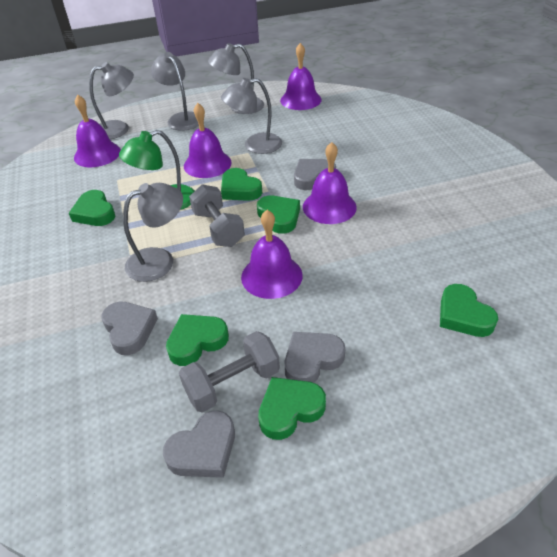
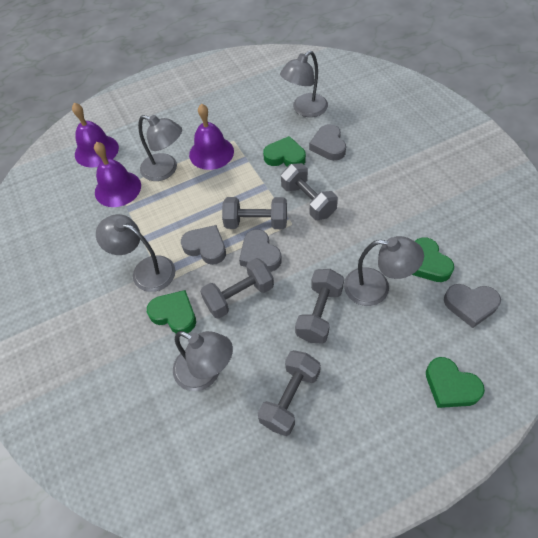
green heart: [69,190,115,226] [166,314,229,366] [221,168,262,201] [257,195,300,234] [258,377,326,440] [440,284,498,337] = 6 -> [147,290,196,333] [263,136,306,167] [412,237,454,282] [426,357,485,408] = 4
green lamp: [119,130,195,210] = 1 -> none = 0
grey dumbbell: [179,331,280,413] [189,184,245,247] = 2 -> [200,258,274,319] [222,197,287,229] [258,350,321,436] [281,163,338,220] [295,269,344,344] = 5
purple bell: [74,95,121,167] [184,103,232,178] [241,210,303,299] [280,43,322,110] [303,142,357,224] = 5 -> [72,103,119,167] [94,142,141,207] [189,104,234,170] = 3

